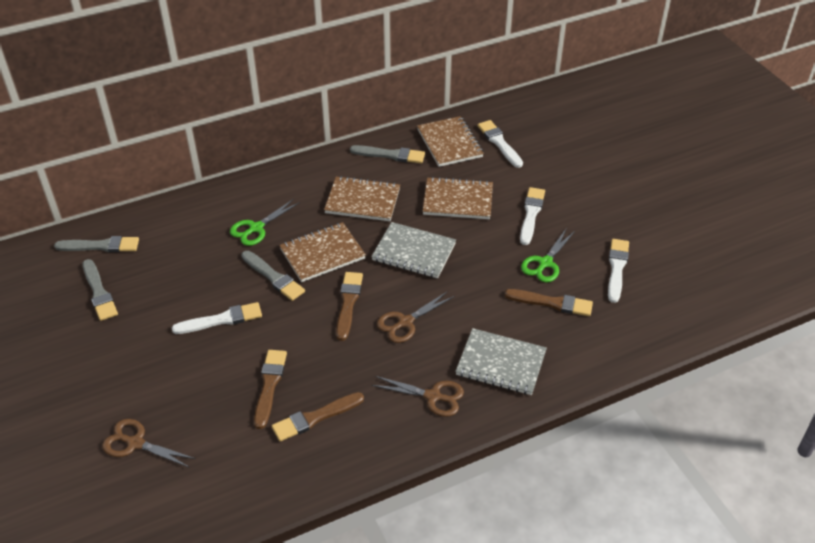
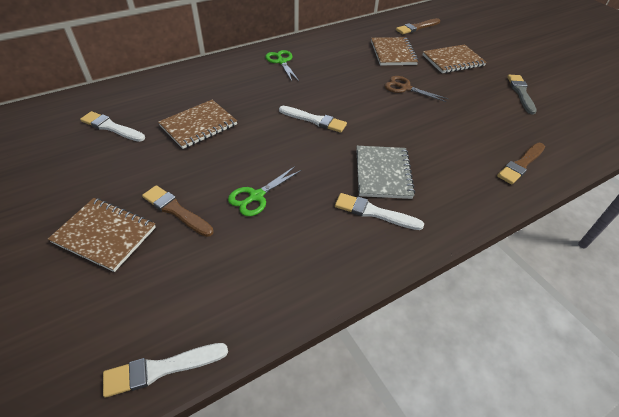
brown brush: [254,350,287,429] [272,392,364,442] [336,272,363,341] [505,289,593,316] = 4 -> [142,185,214,237] [396,18,440,34] [497,143,545,185] = 3
brown scissors: [102,419,196,468] [371,376,464,417] [377,291,454,343] = 3 -> [385,76,449,102] = 1
grey brush: [54,236,139,252] [83,259,118,321] [241,251,305,301] [350,145,425,163] = 4 -> [507,75,537,114] = 1
grey notebook: [371,222,456,278] [455,328,547,395] = 2 -> [356,146,415,199] = 1

